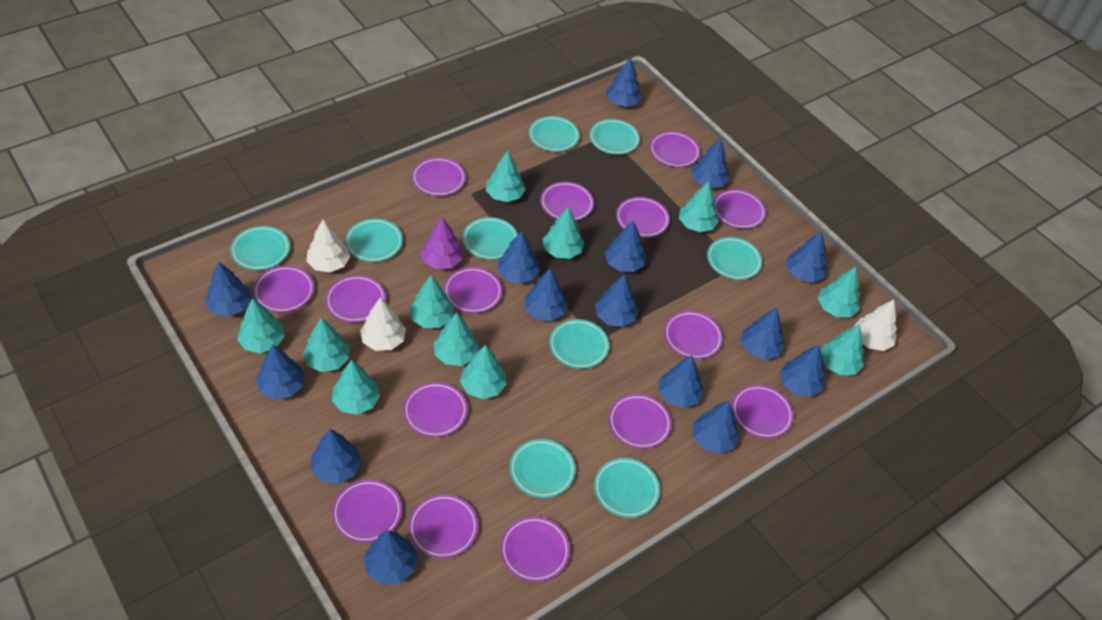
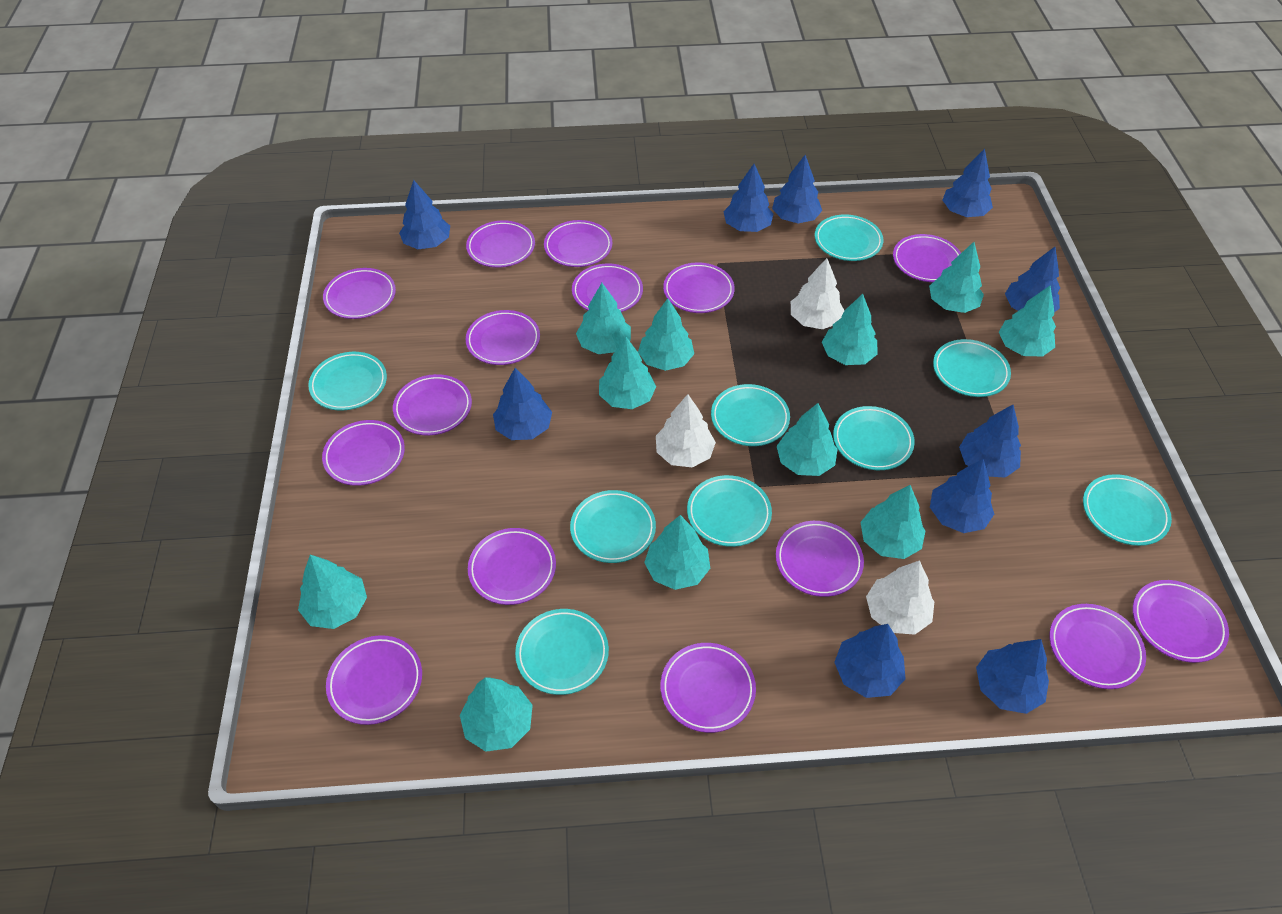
blue tree: [205,262,252,316] [256,344,305,399] [311,429,362,484] [364,530,418,585] [497,231,540,284] [524,268,568,321] [595,275,639,327] [605,221,646,272] [606,58,642,107] [659,355,704,408] [691,138,730,188] [693,400,740,454] [741,307,785,360] [780,345,825,397] [786,231,827,282] = 15 -> [399,180,450,249] [493,368,552,440] [723,164,773,232] [772,155,822,223] [834,624,906,698] [930,459,994,533] [942,149,993,217] [959,405,1021,478] [976,639,1049,714] [1005,247,1060,312] = 10
purple tree: [421,217,463,269] = 1 -> none = 0

